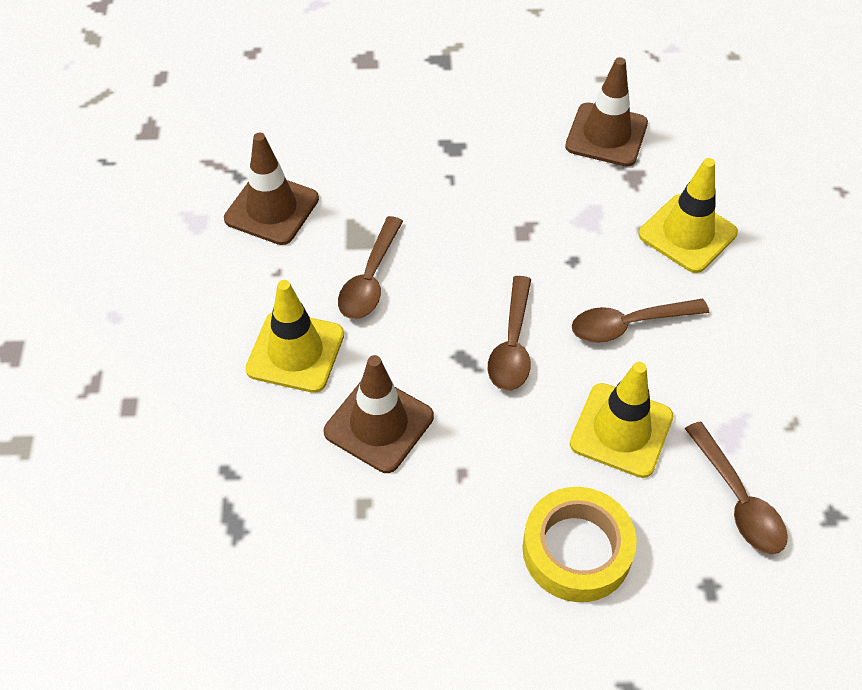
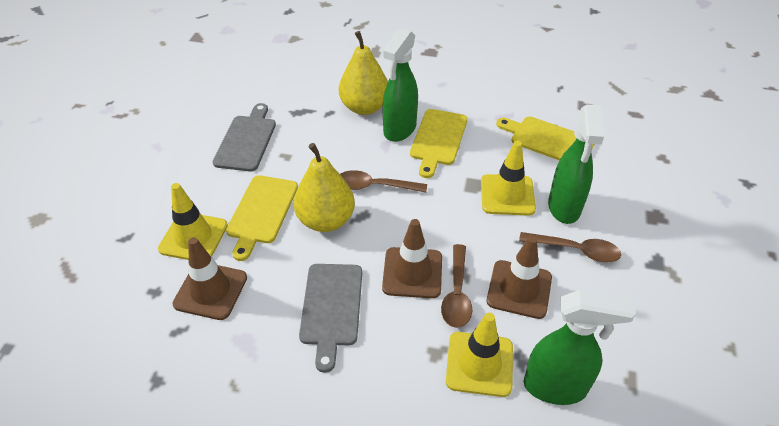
brown spoon: [338,216,403,319] [488,276,531,391] [572,299,709,343] [685,421,788,554] = 4 -> [340,170,427,193] [441,244,472,328] [519,232,621,263] = 3
green spray bottle: none = 0 -> [383,28,418,142] [524,290,636,405] [548,105,604,224] = 3
grey cutting board: none = 0 -> [213,103,276,172] [299,264,362,373] = 2
yellow cutting board: none = 0 -> [226,175,298,261] [410,109,467,178] [496,117,594,160] = 3
yellow pear: none = 0 -> [294,143,355,232] [339,31,388,115] = 2
yellow tape: [522,487,637,602] = 1 -> none = 0

